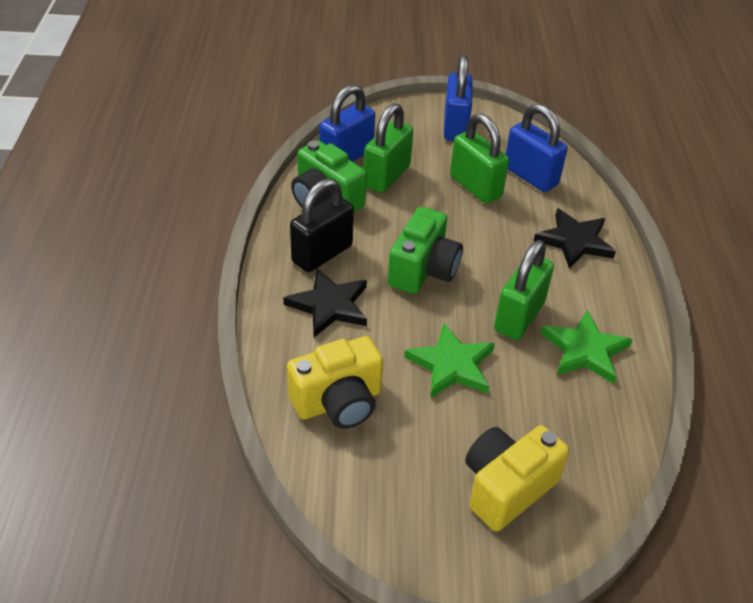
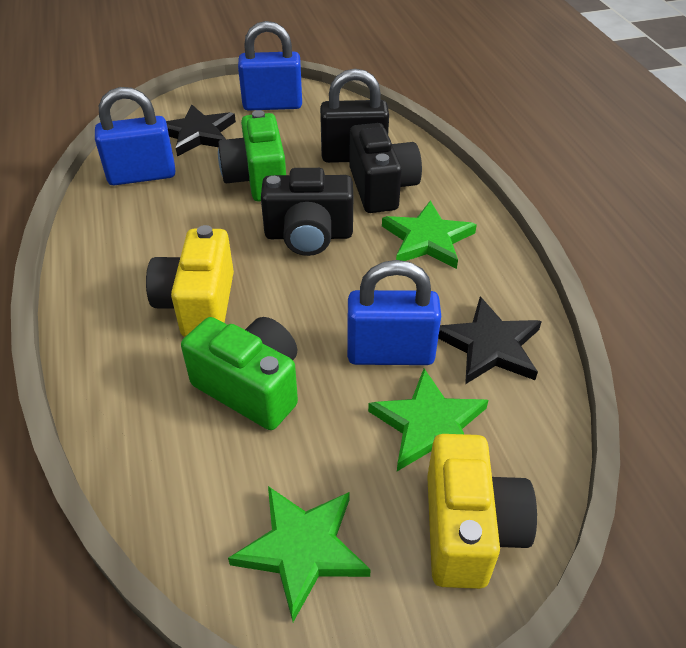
black camera: none = 0 -> [261,168,353,256] [349,123,422,213] = 2
green padlock: [364,103,413,193] [450,113,509,204] [494,240,554,340] = 3 -> none = 0
green star: [404,323,495,398] [541,310,633,384] = 2 -> [228,486,371,622] [368,368,488,471] [382,200,477,269] = 3

